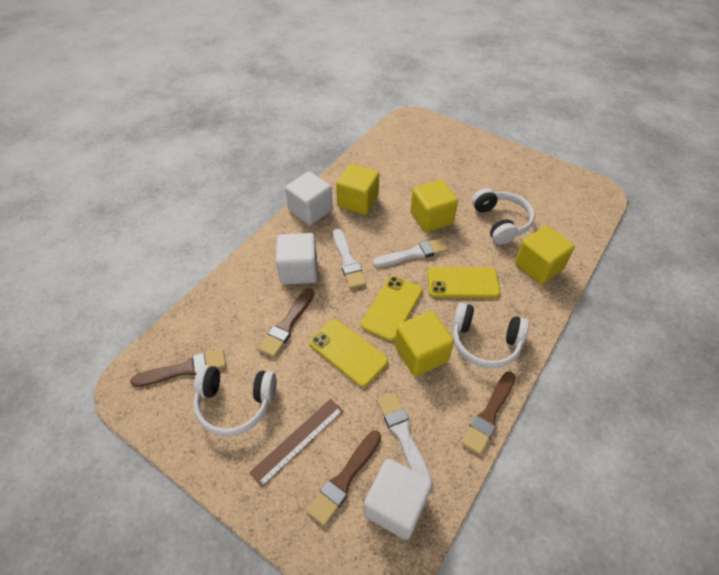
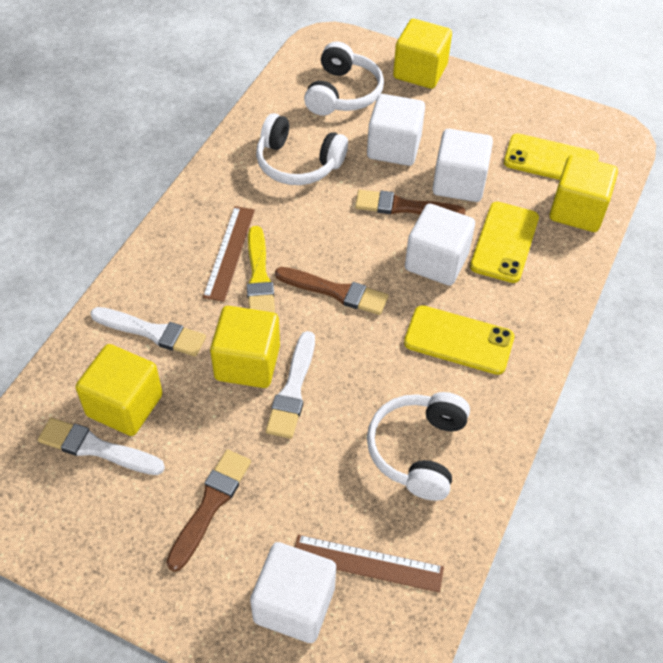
brown brush: [130,349,226,387] [258,288,314,357] [307,431,381,526] [461,371,515,455] = 4 -> [166,449,251,572] [275,267,388,315] [355,190,465,215] = 3
brown ruler: [249,399,343,487] = 1 -> [203,206,255,302] [295,535,444,593] = 2
white cube: [276,233,317,285] [285,172,333,225] [364,459,432,540] = 3 -> [250,542,336,643] [367,94,425,166] [405,203,475,286] [433,129,493,202] = 4
yellow brush: none = 0 -> [247,226,275,313] = 1

